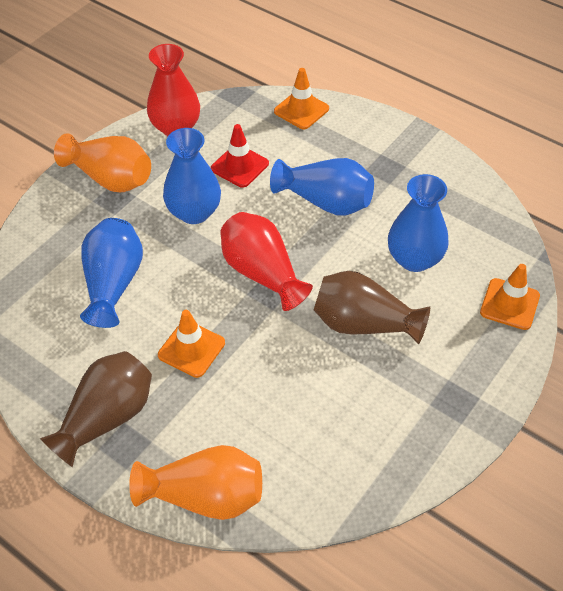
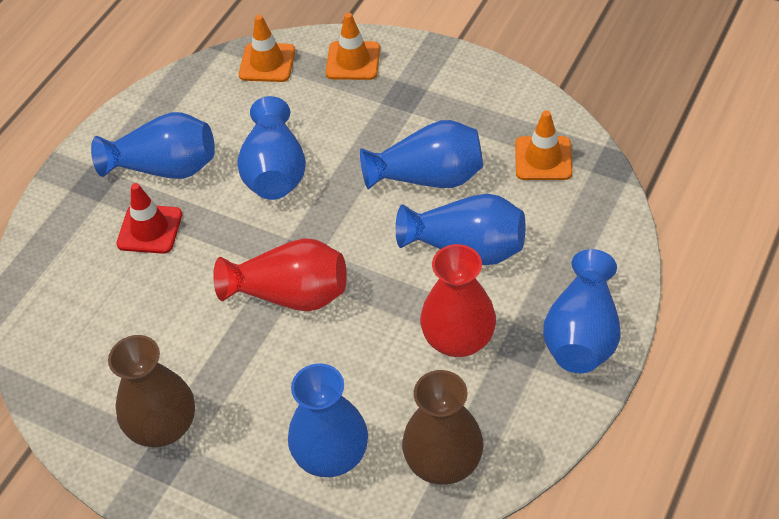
blue vase: [80,218,143,328] [163,128,221,224] [270,158,374,216] [388,174,449,272] = 4 -> [91,112,215,179] [237,96,306,200] [288,363,368,477] [360,120,483,190] [396,194,525,265] [543,249,621,373] = 6
orange vase: [54,133,151,192] [129,445,262,520] = 2 -> none = 0

